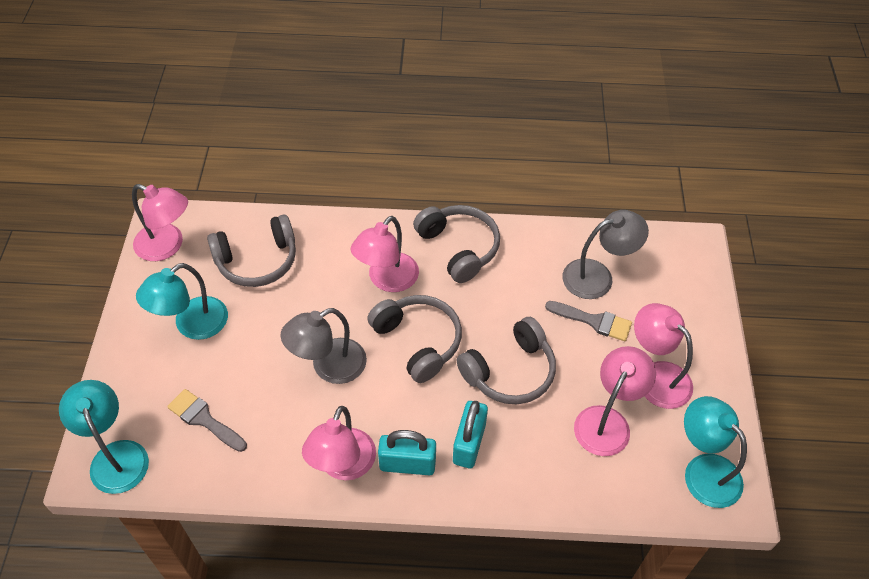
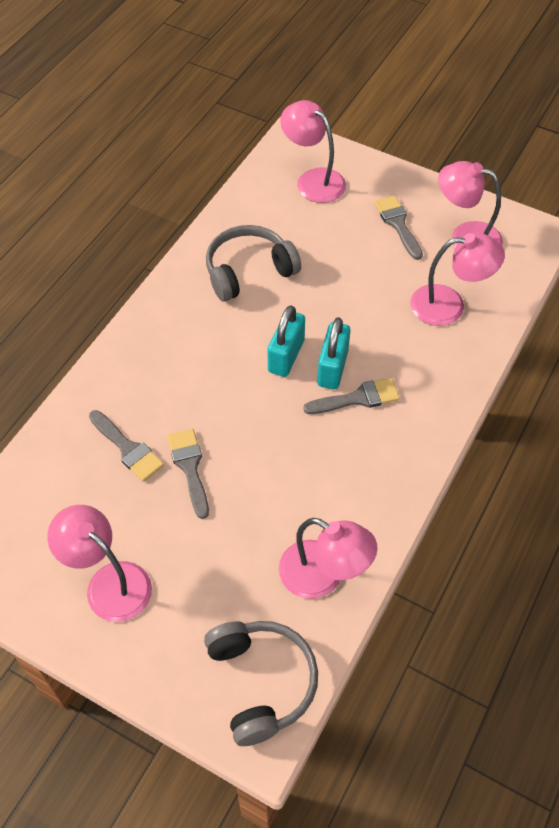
grey brush: [167,389,247,452] [545,301,632,341] = 2 -> [89,410,164,482] [167,429,209,519] [303,378,400,414] [374,196,423,260] = 4
grey headphones: [207,214,296,287] [367,295,462,383] [413,205,500,283] [457,317,556,404] = 4 -> [204,621,318,746] [206,225,301,302] = 2
grey lamp: [280,308,367,384] [562,210,649,299] = 2 -> none = 0
turquoise lamp: [59,380,149,494] [136,263,228,340] [684,396,747,508] = 3 -> none = 0

